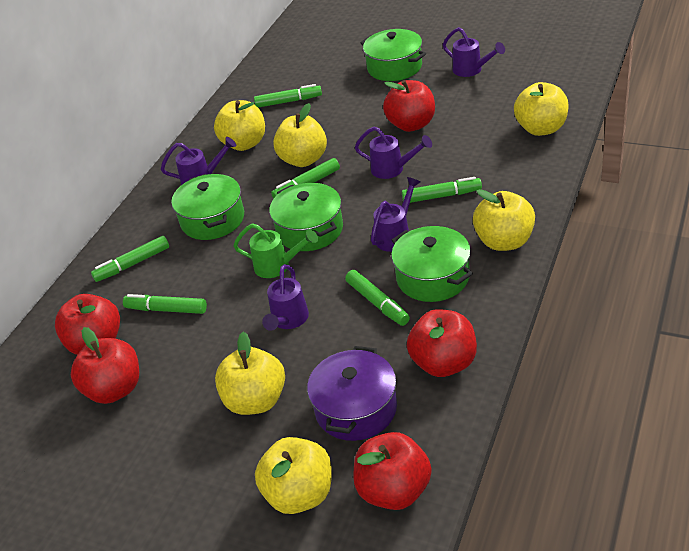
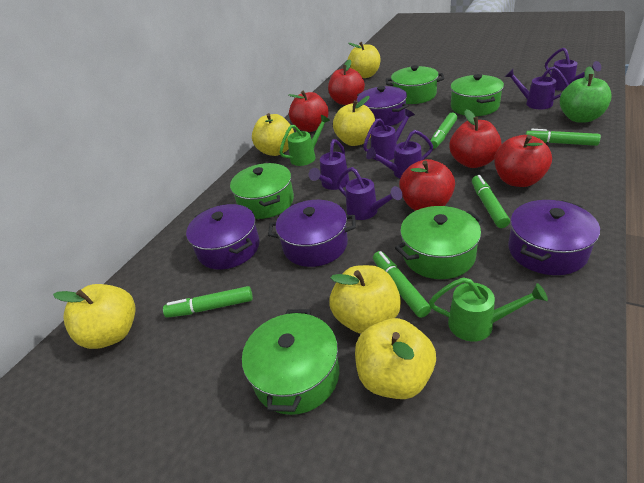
green apple: none = 0 -> [560,67,612,123] = 1
green marker: [91,236,169,282] [123,294,207,314] [254,84,322,108] [271,158,340,199] [345,270,410,326] [402,177,482,203] = 6 -> [163,286,253,318] [373,251,431,318] [430,113,457,148] [472,175,510,228] [526,129,601,146] = 5
green pot: [172,174,244,240] [269,183,343,251] [360,29,426,81] [391,226,473,302] = 4 -> [230,163,294,219] [242,309,339,415] [386,65,444,104] [395,206,483,279] [450,74,504,116] = 5
green watering can: [233,223,318,278] = 1 -> [279,115,330,166] [429,277,548,342] = 2
purple pot: [307,346,397,441] = 1 -> [186,204,260,270] [268,200,356,267] [357,86,408,127] [508,200,600,275] = 4
purple watering can: [161,137,236,185] [262,264,309,331] [355,126,432,179] [371,177,420,252] [443,27,505,77] = 5 -> [309,139,349,190] [337,167,402,220] [363,109,415,161] [366,130,433,179] [505,67,569,109] [545,48,601,91] = 6

